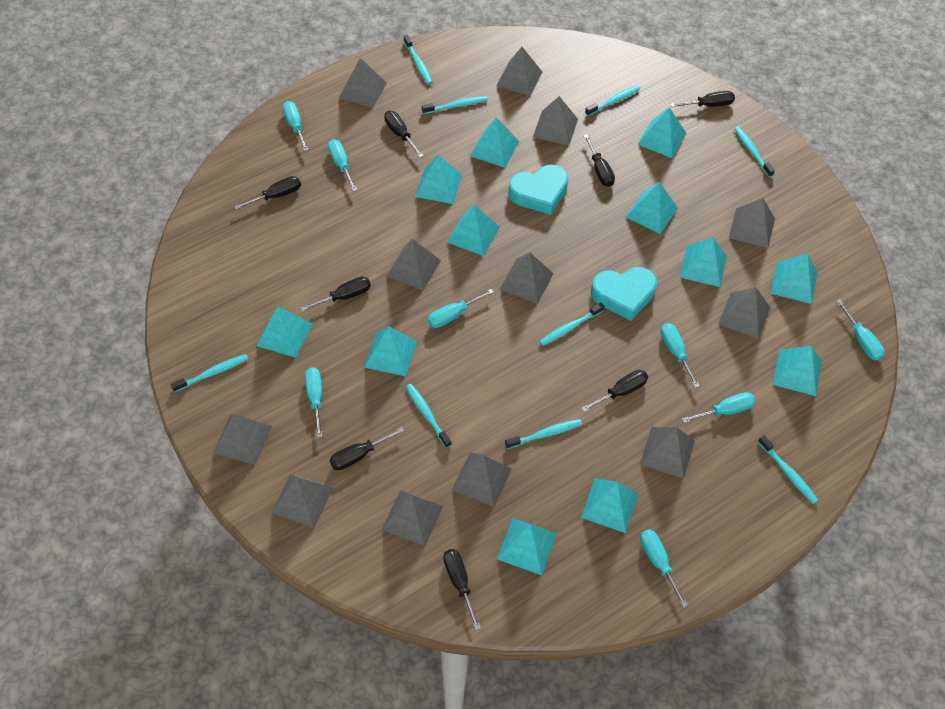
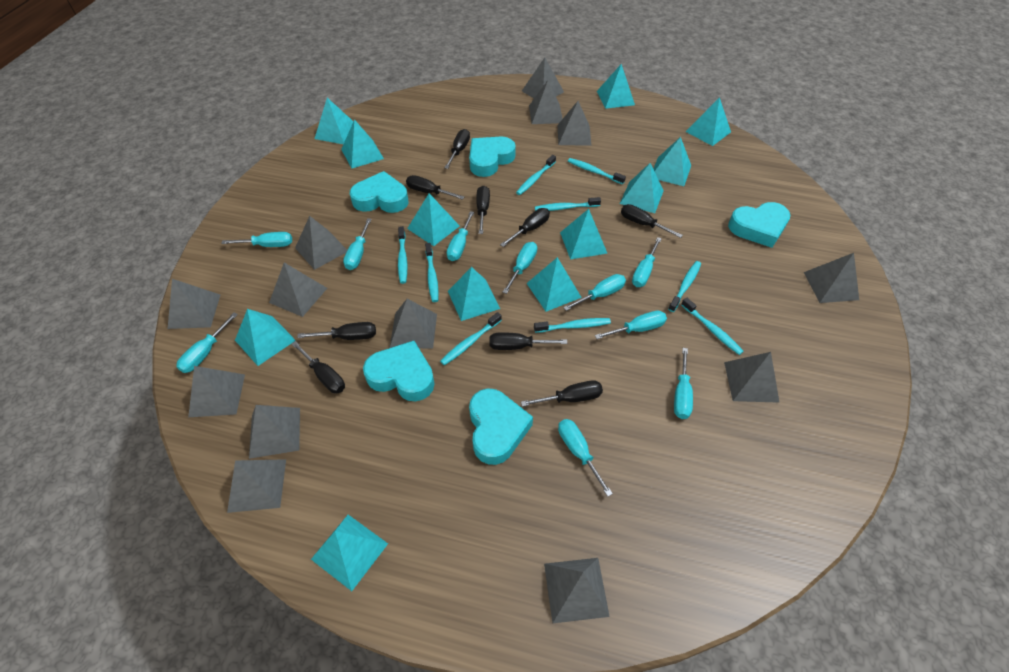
black screwdriver: [234,176,301,210] [300,276,371,311] [330,427,404,470] [384,111,424,158] [443,549,481,630] [581,370,648,412] [583,134,615,187] [671,91,735,107] = 8 -> [291,341,345,393] [297,322,376,340] [406,175,464,200] [444,129,470,169] [476,186,490,234] [489,332,567,350] [500,208,550,247] [521,380,603,407] [621,204,683,238] = 9
grey pyramid: [213,414,272,465] [271,474,333,528] [339,58,387,108] [382,490,443,546] [387,239,441,290] [452,452,512,507] [496,47,542,96] [500,252,554,304] [533,96,578,146] [640,427,695,479] [718,287,771,339] [729,198,775,248] = 12 -> [168,279,220,329] [188,366,245,417] [227,459,286,513] [249,405,300,459] [269,263,327,317] [295,216,347,270] [389,299,437,349] [522,57,564,98] [529,80,563,124] [544,558,610,623] [558,101,591,146] [724,352,780,403] [804,253,859,303] = 13
turquoise heart: [508,164,569,215] [591,267,657,321] = 2 -> [350,171,408,213] [363,341,435,401] [469,137,516,177] [469,388,533,465] [728,202,791,248] = 5
turquoise screwdriver: [283,101,309,151] [305,367,322,438] [328,139,357,192] [428,289,494,328] [640,530,688,608] [661,323,700,388] [682,392,756,423] [836,299,885,360] = 8 -> [176,313,238,373] [221,232,292,247] [343,218,372,270] [447,211,474,261] [503,242,537,294] [558,419,613,497] [563,274,626,311] [595,311,667,339] [632,237,662,287] [674,348,693,419] = 10

